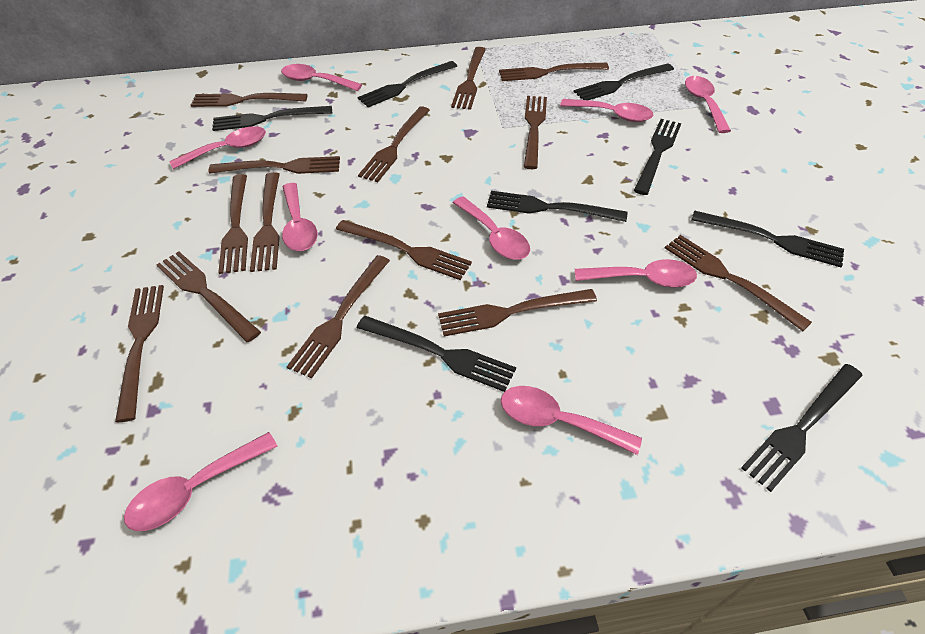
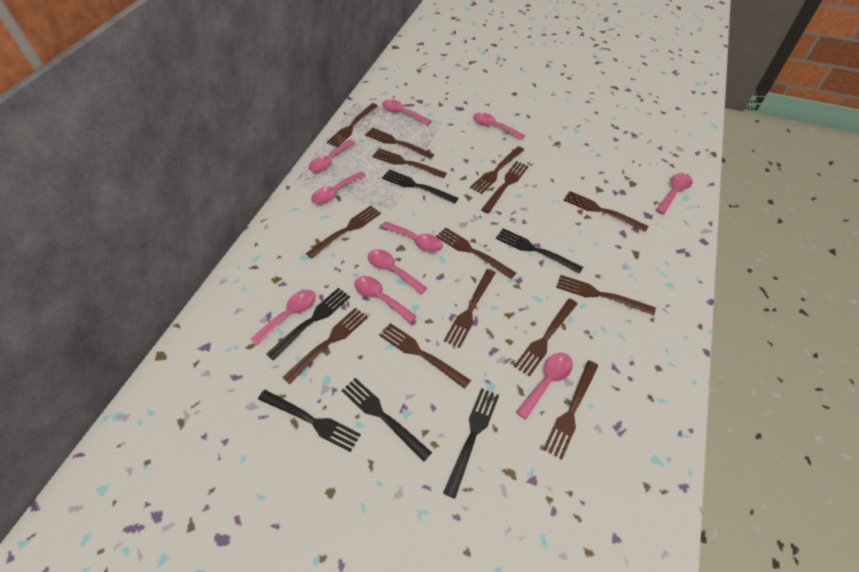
black fork: [212,106,333,131] [357,61,457,108] [357,316,516,392] [487,191,627,222] [574,63,674,100] [634,119,681,195] [691,210,844,267] [741,364,863,492] = 8 -> [258,390,361,452] [266,288,350,360] [341,378,432,462] [382,169,459,204] [443,388,499,499] [496,228,583,274] = 6
pink spoon: [124,432,278,531] [169,126,266,169] [281,64,362,91] [282,183,318,251] [453,196,530,260] [501,386,642,455] [560,99,653,122] [575,259,697,288] [685,76,731,133] = 9 -> [251,290,316,345] [309,140,355,172] [311,171,366,204] [354,276,417,323] [368,249,427,294] [381,222,443,252] [382,99,431,125] [473,112,525,140] [516,353,573,419] [656,173,693,214] = 10

